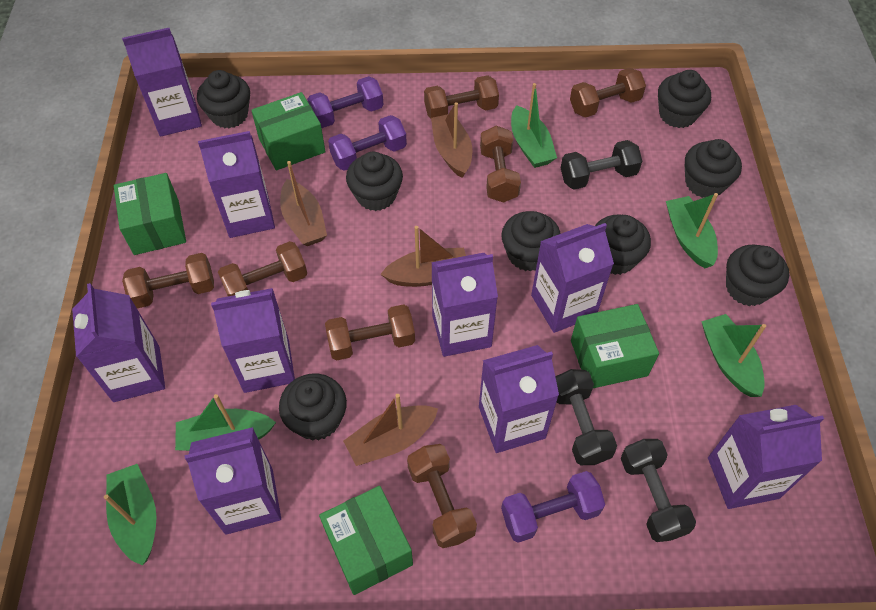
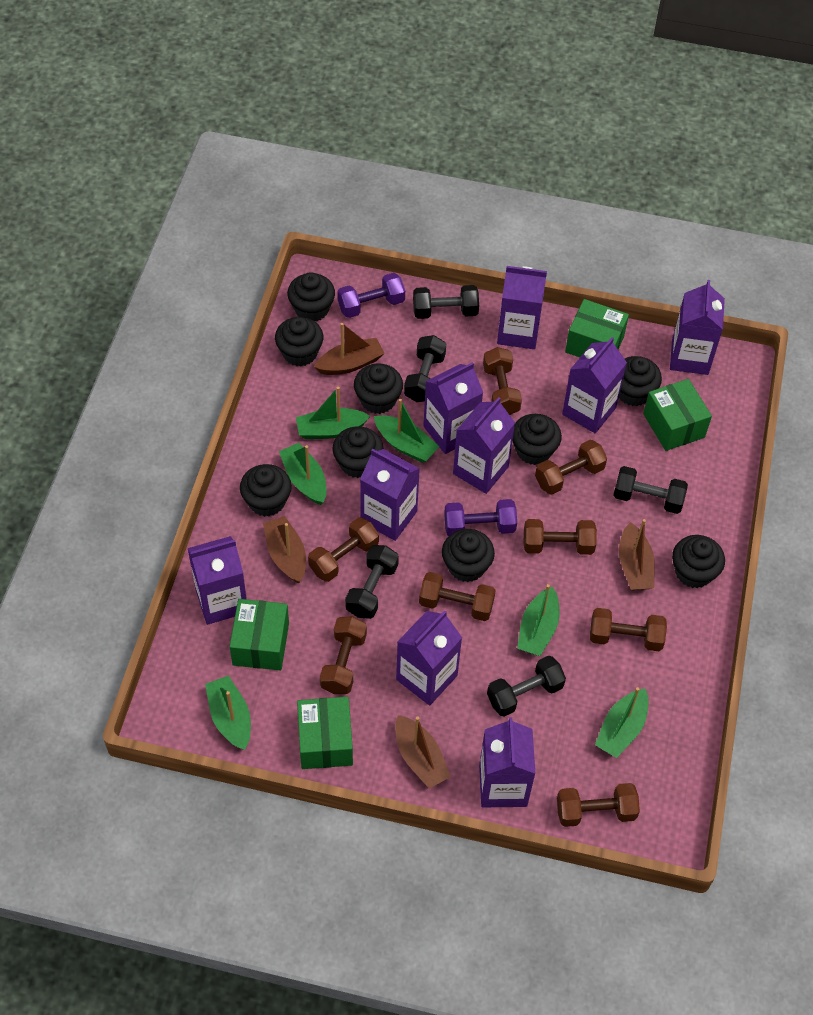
black cupcake: [197,70,250,128] [279,374,347,441] [346,152,403,211] [501,211,561,272] [595,215,651,275] [658,70,711,128] [685,139,742,198] [726,245,789,306] = 8 -> [240,464,292,517] [275,317,323,366] [287,272,335,322] [332,426,383,478] [354,363,403,414] [442,529,495,582] [513,414,562,465] [619,356,662,406] [672,535,725,588] = 9
black dumbbell: [555,369,617,465] [561,140,642,190] [621,439,696,542] = 3 -> [345,545,399,619] [404,335,446,402] [413,285,479,319] [487,656,566,717] [613,466,688,514] = 5
brown dumbbell: [122,253,214,308] [218,241,307,296] [325,304,415,361] [407,444,477,548] [424,75,499,119] [480,126,521,203] [570,68,646,118] = 7 -> [308,517,379,582] [320,616,367,694] [419,572,496,621] [483,347,522,415] [524,519,597,555] [535,440,607,495] [557,783,640,827] [590,608,667,651] = 8
green boat: [104,464,156,566] [175,394,276,451] [511,83,557,168] [666,193,718,268] [701,314,766,397] = 5 -> [205,676,251,750] [279,443,327,505] [296,387,370,439] [374,399,440,463] [517,584,560,656] [595,687,649,758] = 6
purple dumbbell: [307,76,384,128] [328,115,407,171] [501,471,605,543] = 3 -> [337,273,405,318] [444,499,517,536] = 2

